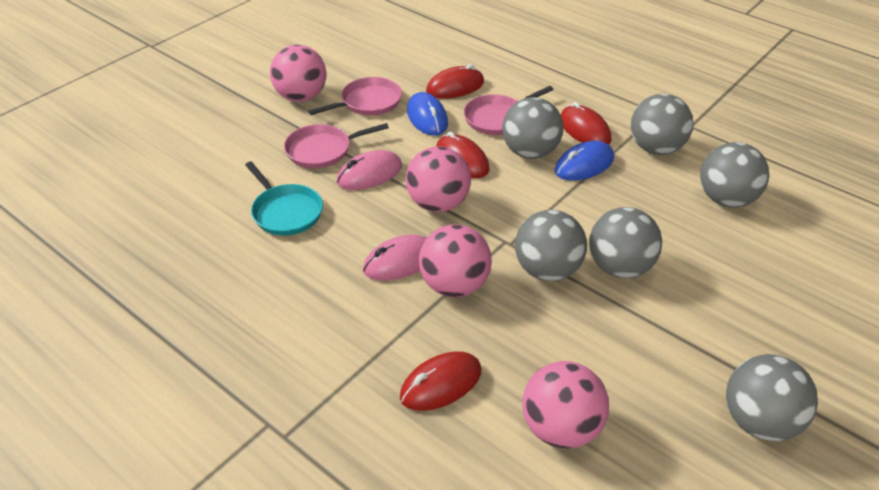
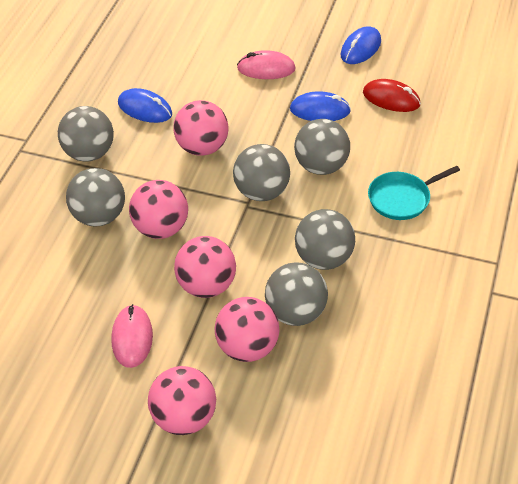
blue mouse: [407,92,448,136] [555,141,614,181] = 2 -> [118,88,172,123] [290,92,351,121] [341,26,381,64] = 3
pink ball: [270,45,326,102] [405,146,471,212] [419,224,492,297] [522,361,609,449] = 4 -> [129,180,188,239] [148,366,216,435] [173,100,229,156] [174,236,236,298] [214,297,280,362] = 5
pink pan: [284,123,389,168] [308,77,402,116] [464,86,553,135] = 3 -> none = 0
red mouse: [400,351,481,411] [426,64,484,99] [436,131,490,178] [561,102,611,145] = 4 -> [363,79,421,112] = 1

